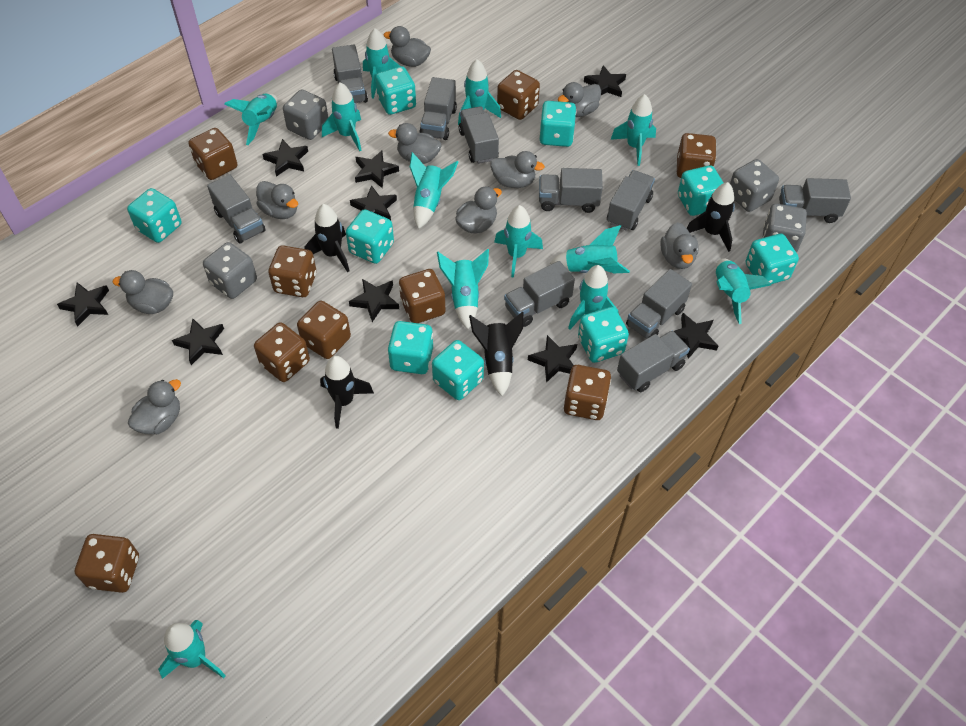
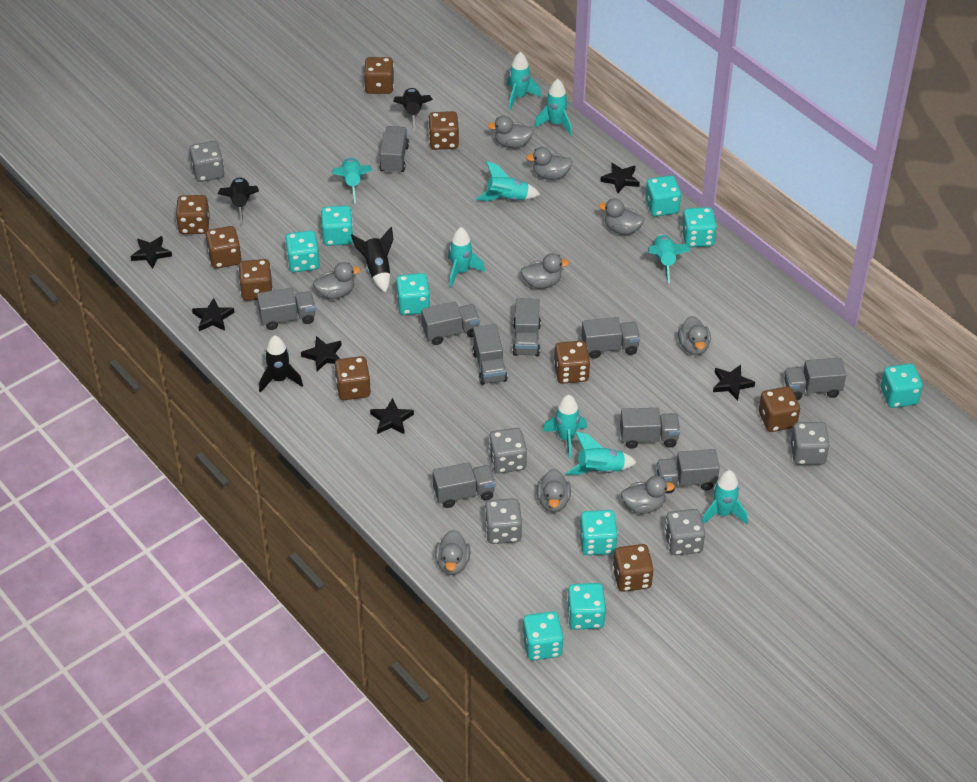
black star: [57,282,109,327] [172,318,224,365] [262,139,308,177] [349,279,399,322] [350,185,397,220] [355,150,399,189] [528,335,577,383] [584,65,626,97] [674,313,718,359] = 9 -> [131,236,172,269] [192,298,234,331] [301,336,342,371] [370,398,414,434] [600,163,640,193] [713,365,755,401] = 6
grey dice: [203,242,257,299] [283,90,328,140] [730,159,779,212] [762,204,807,253] = 4 -> [189,141,224,182] [485,498,522,544] [489,428,527,473] [665,509,705,555] [791,422,830,465] = 5
turquoise rocket: [158,620,226,679] [224,93,278,145] [322,82,361,151] [363,28,400,99] [410,152,458,229] [437,249,489,330] [458,59,501,125] [494,205,543,278] [550,225,630,273] [568,265,619,329] [611,94,656,166] [716,258,771,324] = 12 -> [332,157,373,203] [448,227,485,287] [476,161,540,201] [507,52,541,110] [534,79,572,135] [543,395,587,459] [566,432,637,475] [648,234,691,283] [702,470,748,525] = 9

